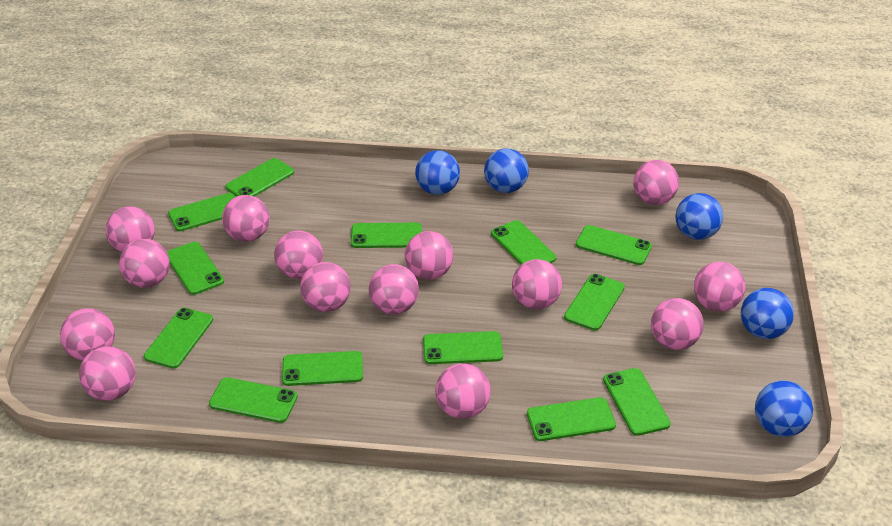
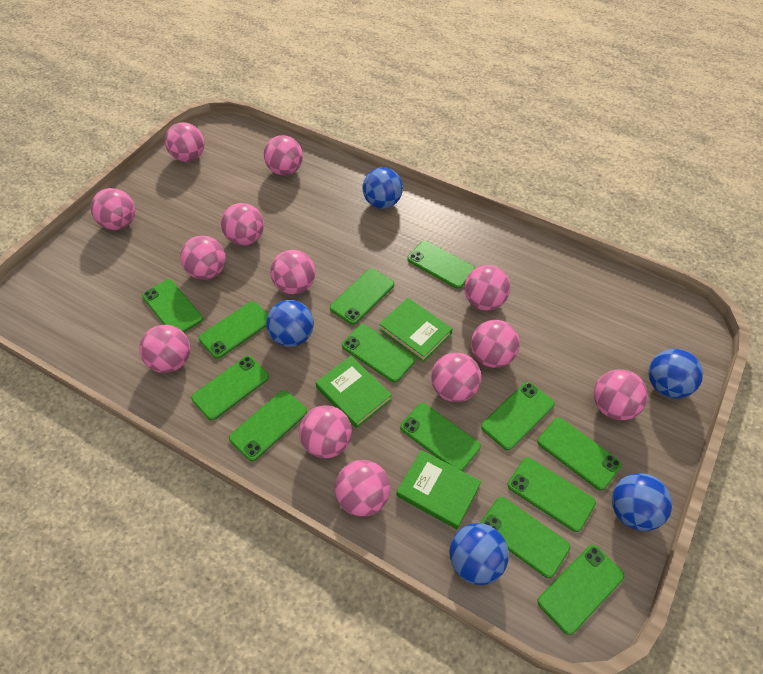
green book: none = 0 -> [316,356,392,428] [379,298,452,362] [396,450,481,529] = 3
pink ball: [60,308,115,360] [79,346,136,401] [106,206,155,252] [119,239,170,288] [222,195,270,242] [274,230,323,279] [300,262,351,312] [369,264,419,315] [405,231,453,280] [435,364,491,419] [512,259,562,309] [633,160,679,205] [651,298,704,350] [694,262,745,312] = 14 -> [91,188,135,230] [139,325,190,373] [165,122,204,162] [180,236,226,280] [221,203,264,246] [264,135,303,175] [270,250,315,294] [299,405,352,458] [335,460,390,517] [431,352,481,402] [464,265,510,311] [471,320,520,368] [594,369,648,420] = 13

